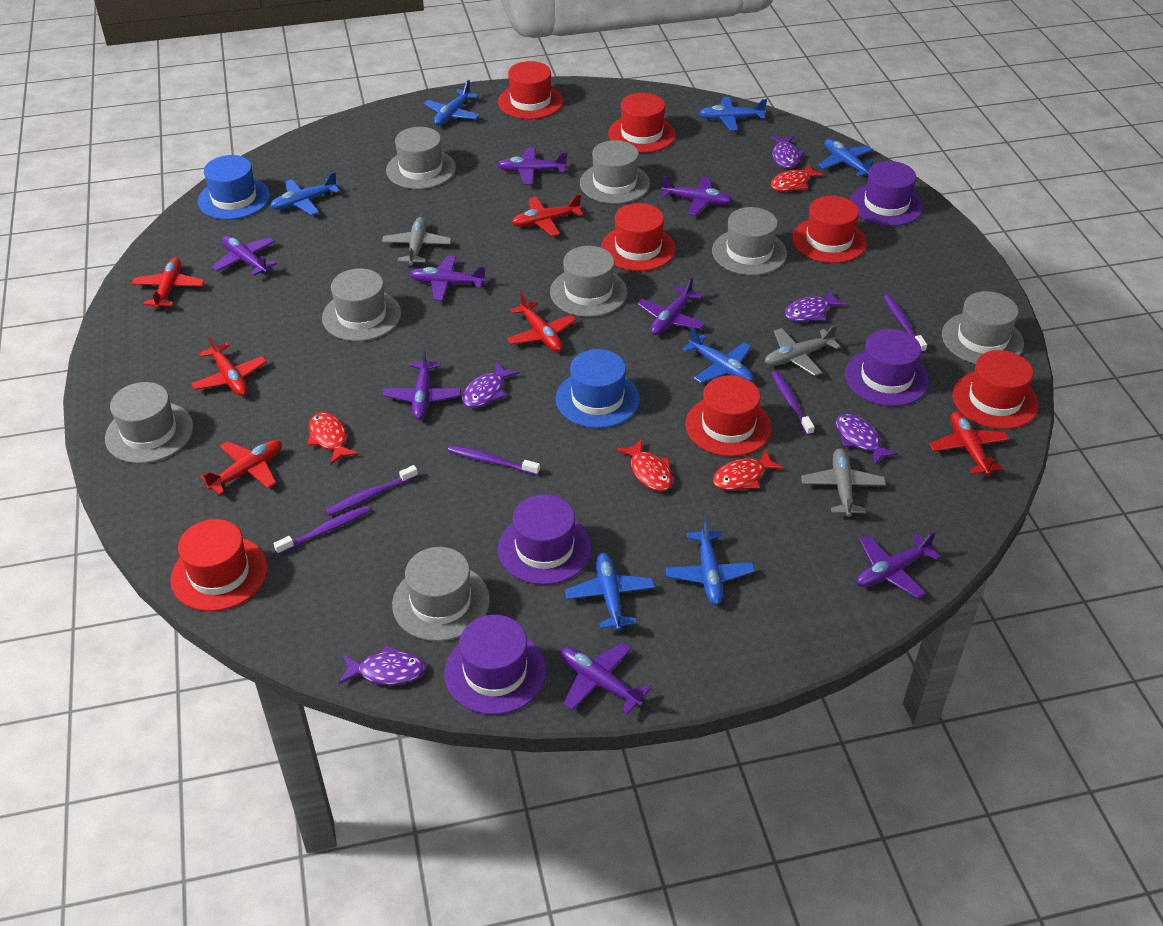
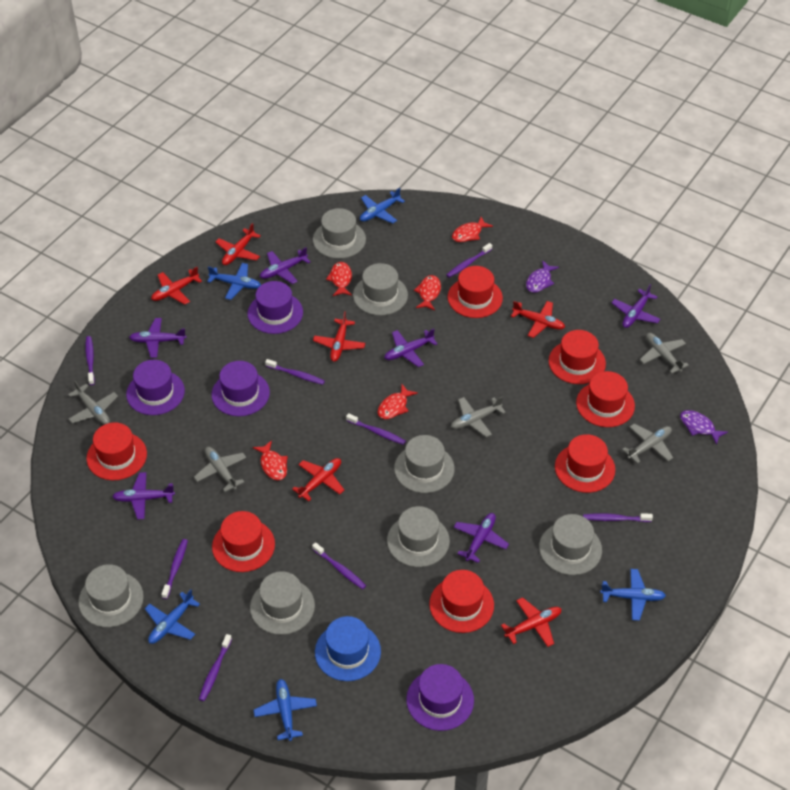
blue hat: [198,155,270,220] [556,349,640,428] = 2 -> [315,616,381,681] = 1
blue plane: [270,172,340,215] [424,80,480,126] [565,553,655,631] [665,517,755,605] [682,328,753,383] [699,97,767,131] [818,139,873,177] = 7 -> [145,589,200,644] [207,263,261,300] [254,679,317,741] [360,188,405,224] [600,569,666,621] = 5
grey hat: [105,382,193,464] [322,268,401,341] [386,127,456,189] [392,547,490,641] [550,246,627,317] [580,140,650,204] [712,207,787,276] [942,291,1024,364] = 8 -> [78,564,144,627] [250,571,315,635] [313,208,366,259] [353,263,408,316] [387,506,450,567] [394,435,455,493] [539,514,602,575] = 7
grey plane: [382,217,452,265] [765,324,841,376] [801,448,886,517] = 3 -> [68,380,118,425] [194,447,246,492] [451,397,506,437] [622,424,673,464] [640,333,689,374] = 5
purple fish: [339,645,425,685] [462,362,519,408] [771,136,805,168] [785,290,847,322] [836,414,898,465] = 5 -> [526,260,559,293] [680,410,728,445] = 2
purple plane: [212,235,277,276] [382,348,461,420] [410,255,486,301] [497,147,568,185] [560,643,650,714] [637,277,706,335] [661,176,733,216] [857,531,941,598] = 8 -> [112,472,175,519] [129,318,186,358] [260,247,310,284] [384,328,438,367] [453,513,509,563] [612,284,660,328] = 6
purple toothbrush: [274,505,371,555] [325,465,418,516] [447,445,540,475] [771,370,815,435] [884,295,927,353] = 5 -> [85,336,95,385] [161,539,188,599] [199,634,232,701] [265,359,325,385] [312,542,366,589] [346,413,406,445] [446,243,492,278] [583,513,653,522] = 8
red fish: [308,412,359,465] [616,439,673,491] [713,450,784,490] [771,164,825,191] = 4 -> [253,440,288,480] [326,262,352,296] [378,384,418,419] [414,275,441,310] [452,217,493,242] = 5

